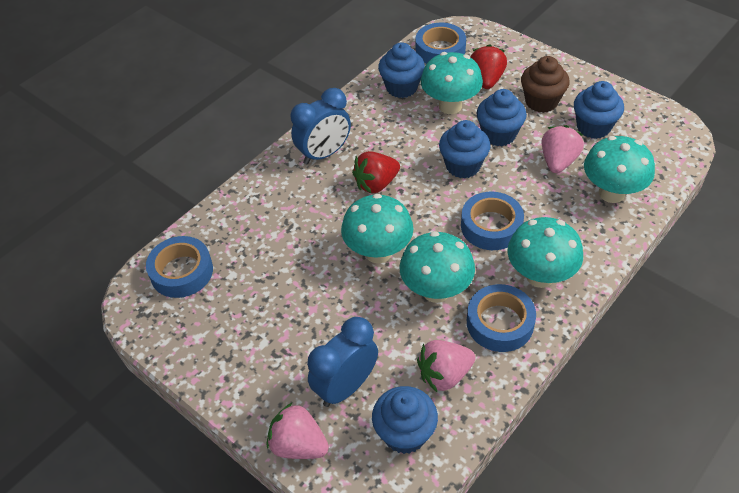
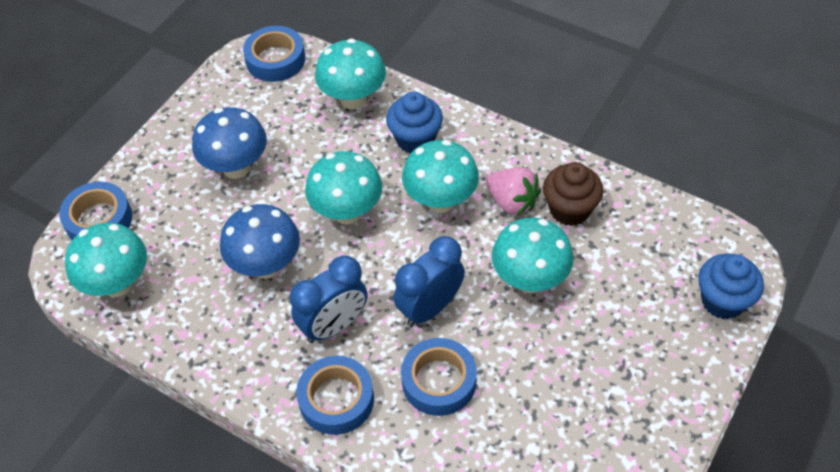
blue cupcake: [372,386,438,454] [378,42,425,98] [439,120,491,179] [477,89,527,146] [574,81,624,139] = 5 -> [386,92,443,154] [698,253,764,319] = 2
blue mushroom: none = 0 -> [192,107,267,179] [220,204,300,279] = 2
pink strawberry: [267,402,329,459] [417,340,476,392] [541,125,584,173] = 3 -> [486,167,541,216] = 1
red strawberry: [352,151,400,194] [471,44,507,89] = 2 -> none = 0

